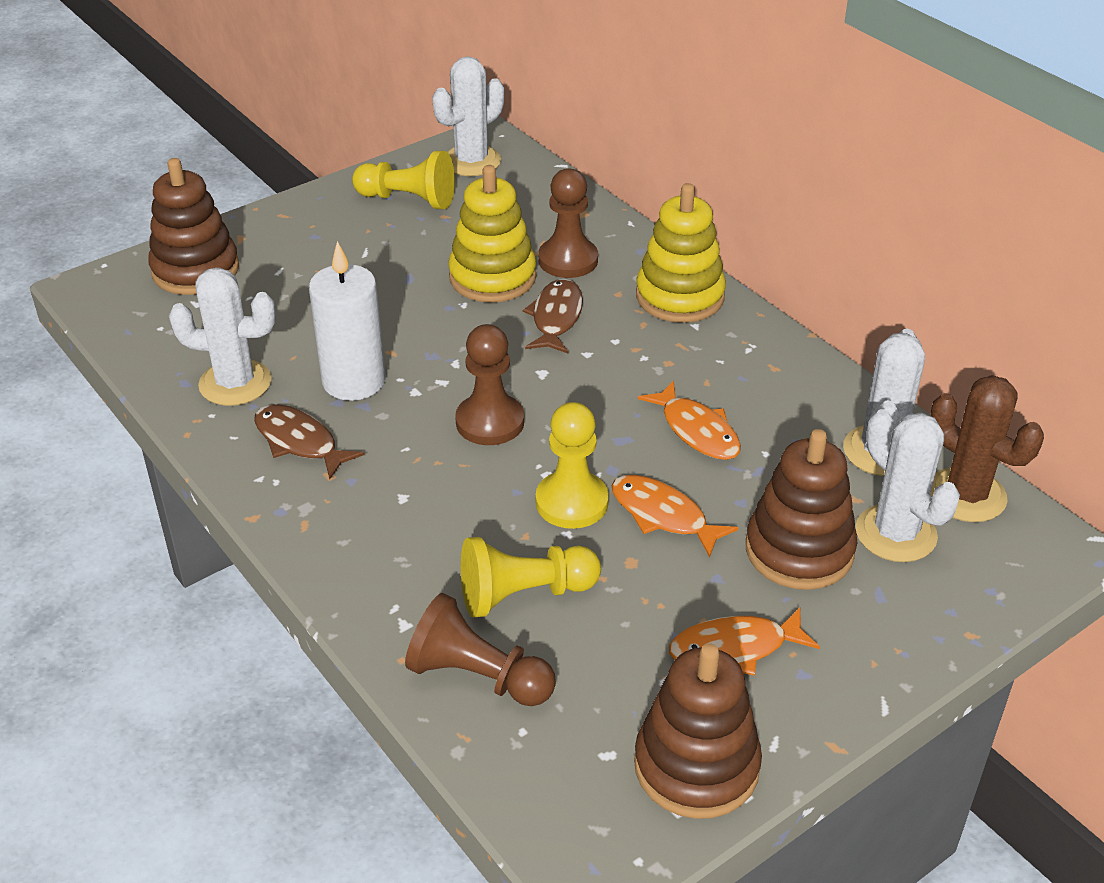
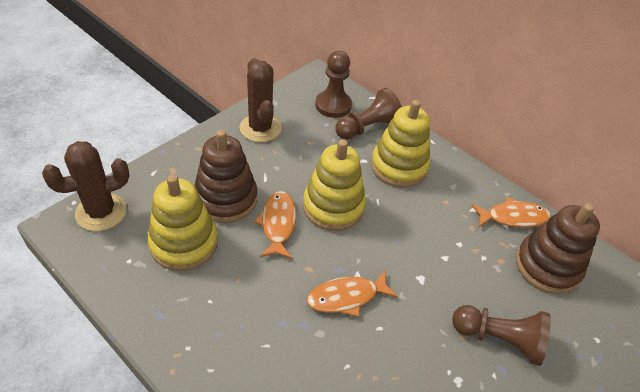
brown cactus: [930,375,1044,522] = 1 -> [42,141,129,231] [240,58,281,142] = 2
brown fish: [254,404,364,479] [523,278,583,353] = 2 -> none = 0
brown stacking toy: [148,158,239,295] [634,643,762,819] [746,429,857,590] = 3 -> [194,130,257,223] [516,203,600,294] = 2
white cactus: [169,267,276,406] [432,56,504,176] [843,329,925,476] [856,409,960,562] = 4 -> none = 0
white candle: [309,241,386,401] = 1 -> none = 0
yellow pawn: [352,151,455,209] [461,537,601,617] [536,402,609,529] = 3 -> none = 0
yellow stacking toy: [448,165,536,303] [636,183,726,323] = 2 -> [147,175,218,271] [303,139,366,231] [371,100,430,188] = 3

